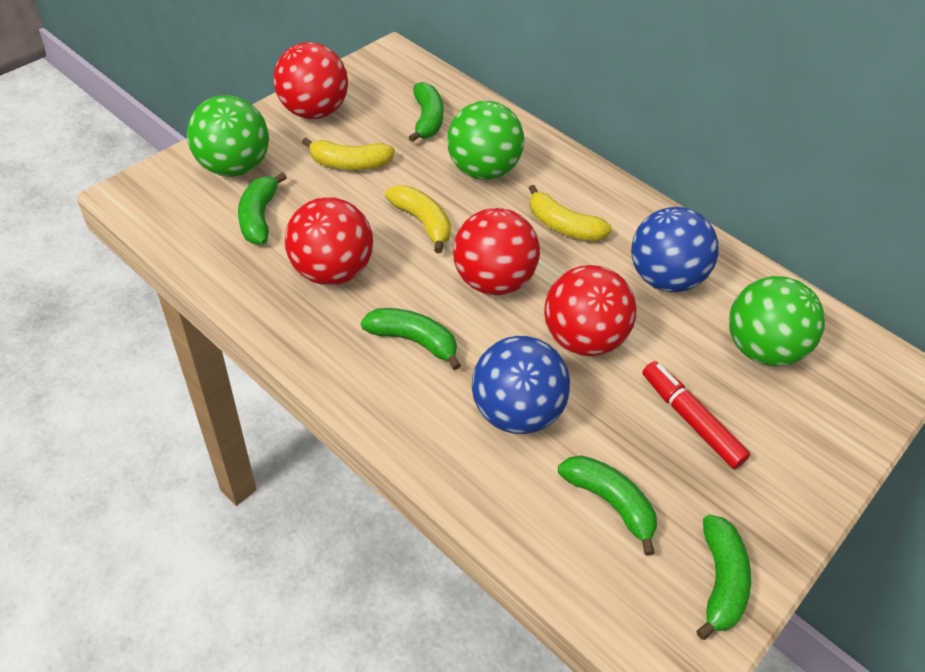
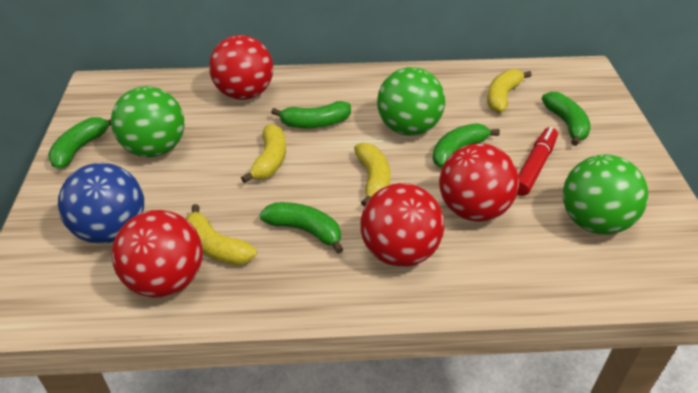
blue ball: [472,336,570,434] [631,207,718,292] = 2 -> [58,163,144,244] = 1
yellow banana: [302,137,395,170] [385,185,451,253] [528,185,612,241] = 3 -> [186,204,257,265] [241,124,286,183] [354,142,390,207] [487,69,532,113] = 4

